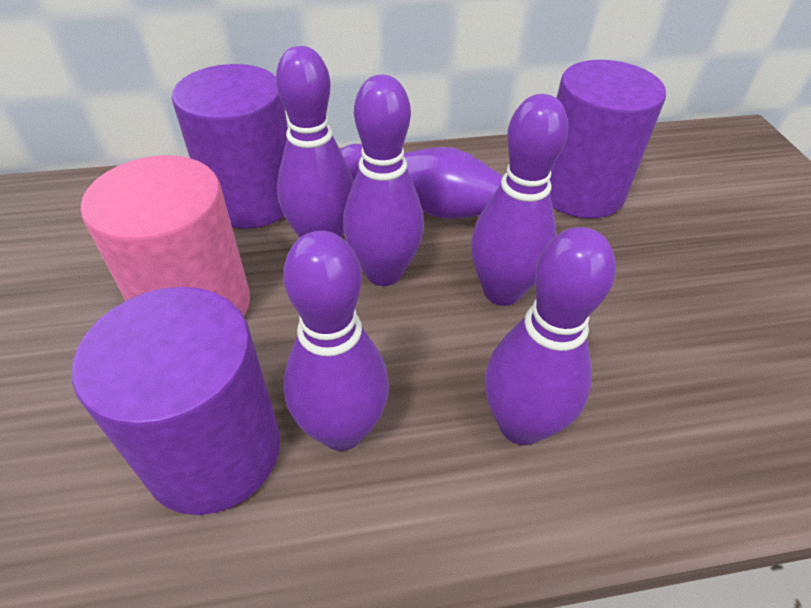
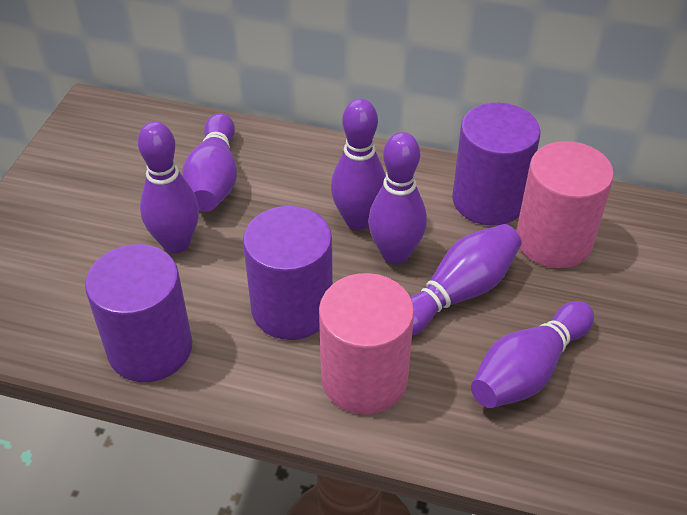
pink cylinder: [81,155,250,316] = 1 -> [319,273,414,414] [516,141,614,268] = 2

